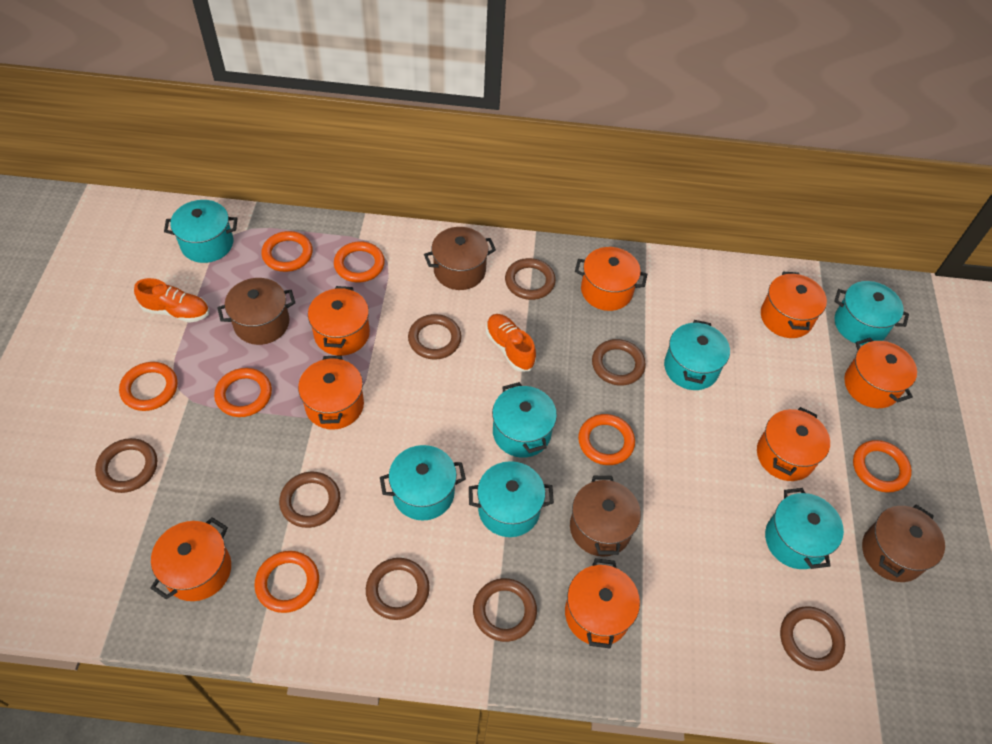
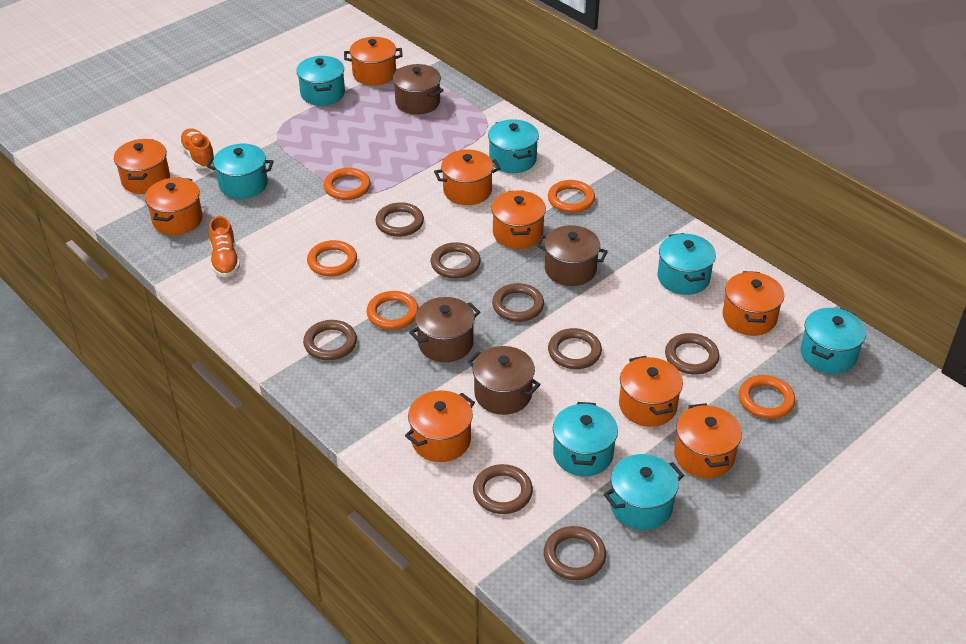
orange pot: [150,517,231,601] [298,356,364,430] [308,286,370,356] [565,558,640,649] [575,247,647,311] [757,407,830,481] [761,272,827,338] [844,338,917,408] = 8 -> [114,139,170,194] [145,177,203,235] [344,37,403,86] [405,390,475,462] [434,150,501,205] [491,190,546,249] [619,356,683,427] [674,403,742,478] [722,271,784,336] = 9
orange ring: [119,362,178,411] [214,368,272,417] [254,551,319,613] [262,231,313,272] [334,242,385,282] [578,414,635,465] [853,440,912,493] = 7 -> [307,240,357,276] [324,168,371,200] [367,291,419,330] [548,180,595,213] [739,375,795,419] = 5

